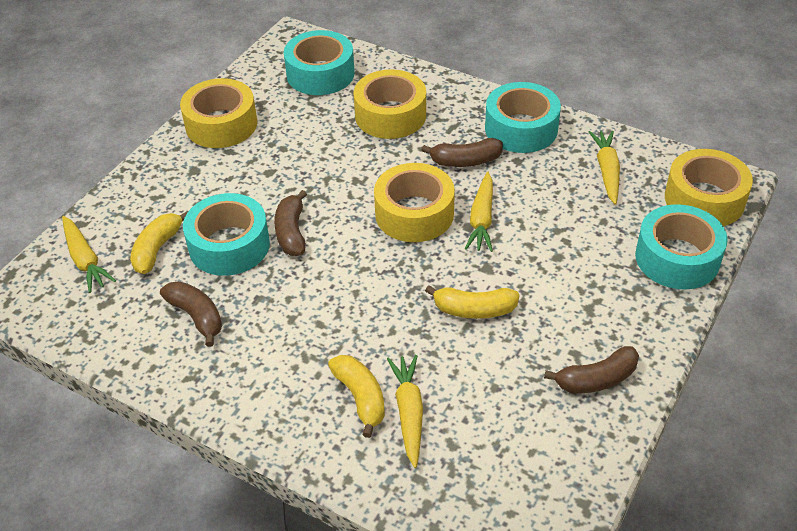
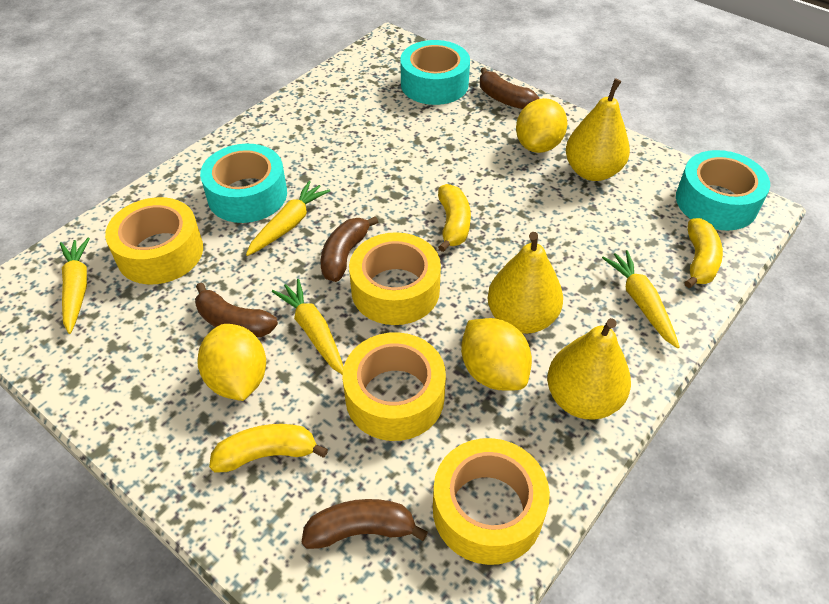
turquoise tape: [183,193,270,276] [284,30,355,95] [485,82,561,153] [635,204,728,289] = 4 -> [200,144,287,223] [400,40,470,105] [676,150,770,230] = 3
yellow lemon: none = 0 -> [197,324,266,401] [461,318,532,391] [516,98,567,153] = 3
yellow pear: none = 0 -> [488,232,563,334] [547,318,631,420] [566,79,630,181] = 3

